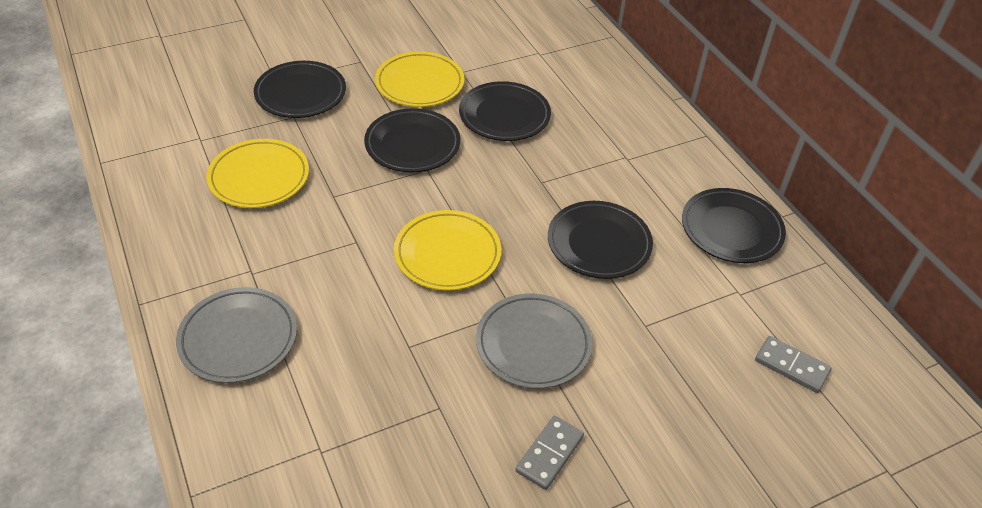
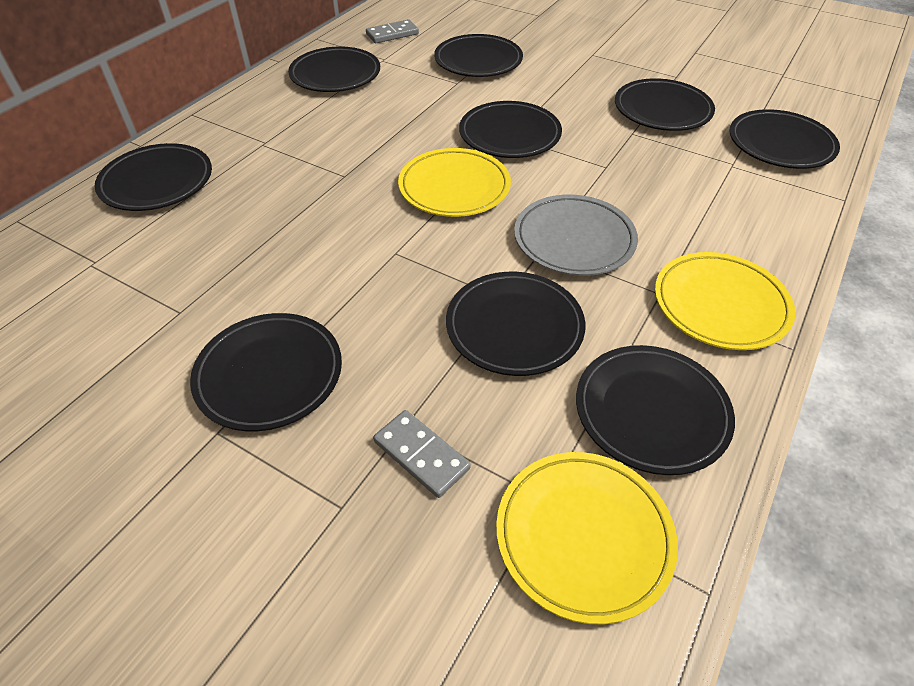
black plate: [254,61,346,118] [364,108,460,172] [459,81,551,141] [548,201,653,279] [682,188,786,263] = 5 -> [95,143,212,211] [190,313,342,431] [288,46,380,92] [434,34,523,77] [446,272,585,376] [459,101,562,158] [576,345,735,475] [615,78,715,131] [729,109,840,169] = 9
grey plate: [176,287,297,383] [476,293,592,389] = 2 -> [514,194,638,276] = 1

